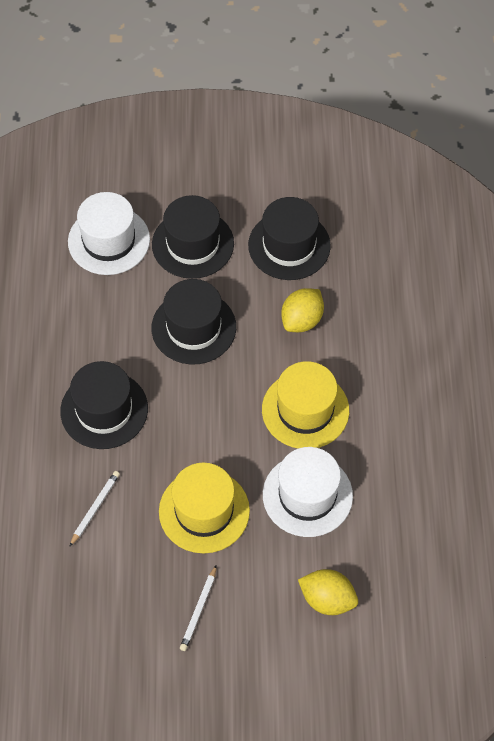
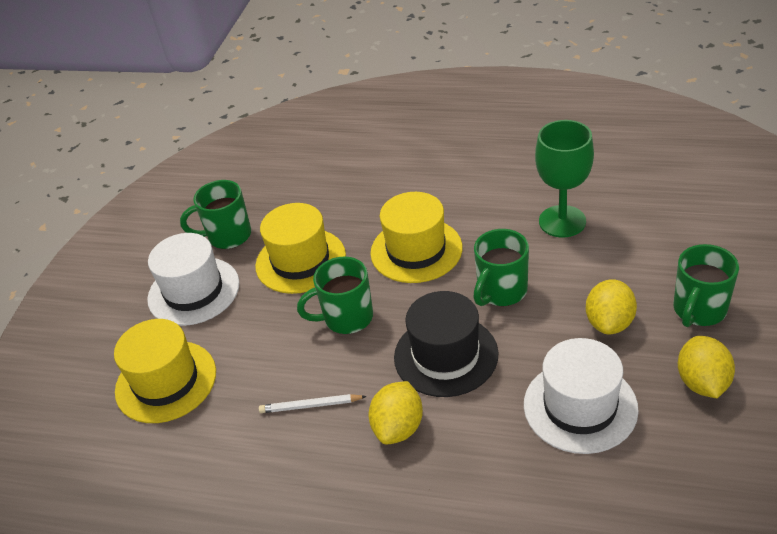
black hat: [60,361,148,449] [152,195,234,279] [152,279,236,365] [248,197,331,280] = 4 -> [394,291,498,397] = 1
green goblet: none = 0 -> [535,120,594,237] = 1
green mug: none = 0 -> [180,180,251,249] [297,257,373,334] [473,229,529,306] [673,244,739,327] = 4
white pencil: [69,471,120,547] [180,565,217,651] = 2 -> [259,394,367,413] = 1
yellow hat: [159,463,250,553] [262,361,349,448] = 2 -> [114,319,216,423] [255,203,346,294] [370,192,463,283] = 3
yellow lemon: [281,288,324,332] [298,569,358,615] = 2 -> [369,381,423,444] [586,279,637,334] [678,336,735,398] = 3

